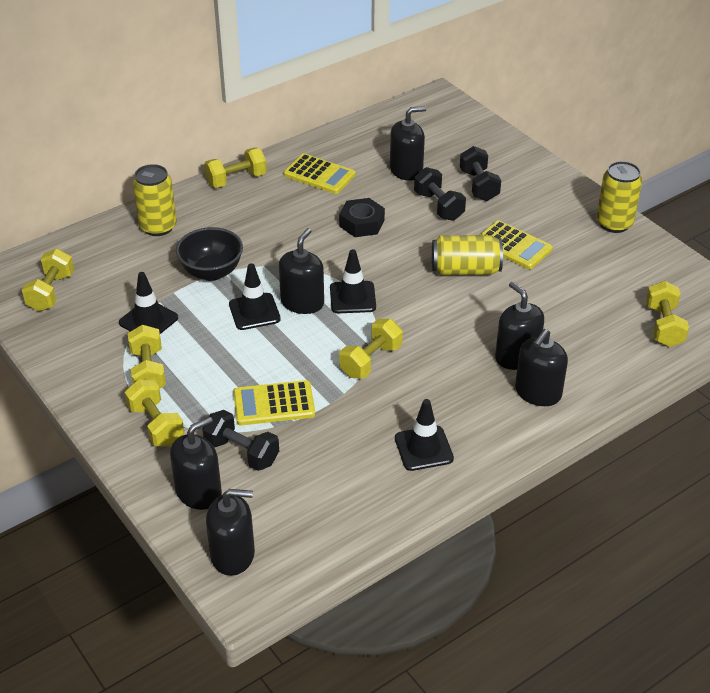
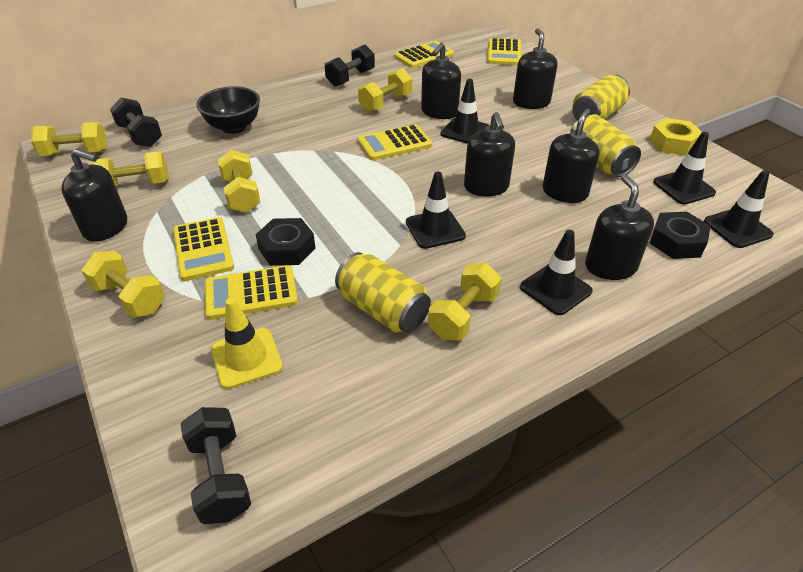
black nut: [339,198,385,237] = 1 -> [255,218,315,266] [650,212,711,259] = 2
black traffic cone: [119,272,178,334] [229,263,281,330] [330,249,376,313] [395,399,454,471] = 4 -> [406,171,466,249] [441,79,489,144] [520,230,593,315] [653,132,716,205] [704,171,774,248] = 5
yellow calculator: [233,380,315,425] [284,154,356,194] [480,220,552,269] = 3 -> [173,217,234,281] [205,265,298,320] [358,124,432,161] [394,41,454,68] [487,38,521,65] = 5
yellow nut: none = 0 -> [650,118,702,155] = 1
yellow traffic cone: none = 0 -> [211,298,283,389] = 1

